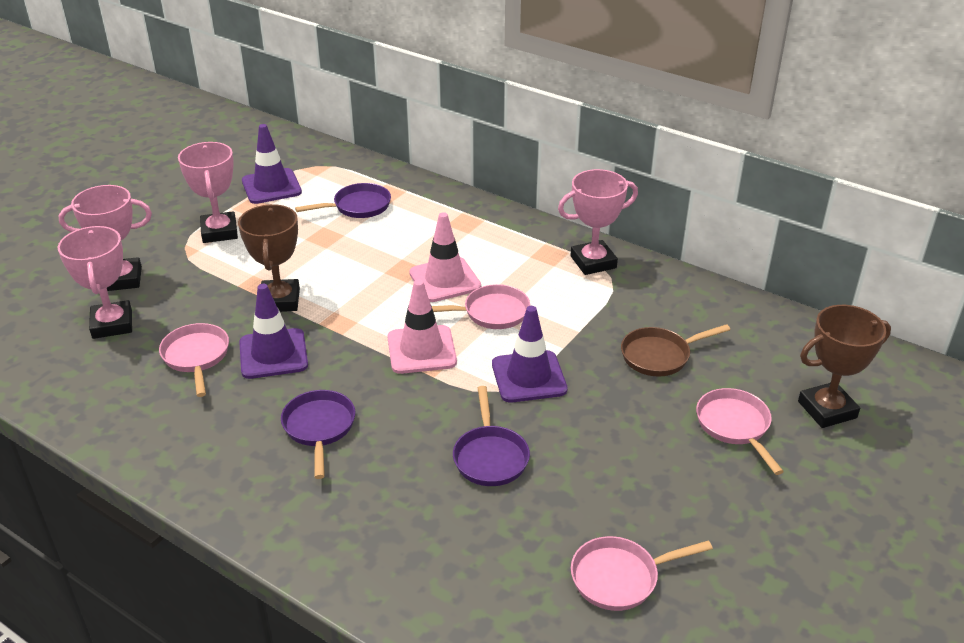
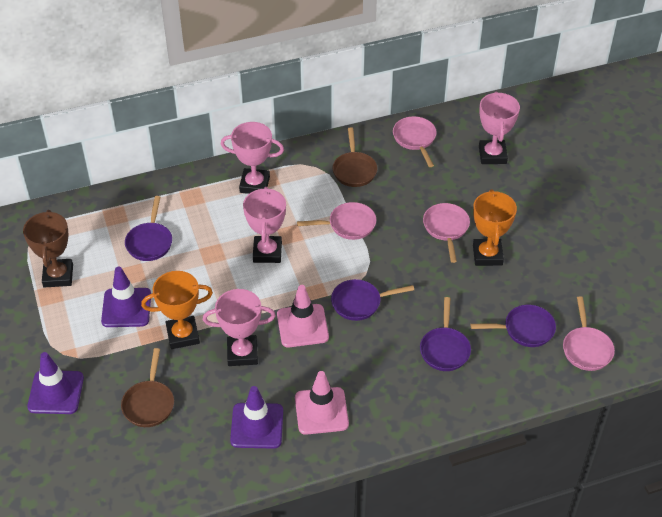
brown pan: [621,324,730,376] = 1 -> [121,348,174,427] [333,127,378,187] = 2
brown trophy: [238,204,300,312] [798,305,891,428] = 2 -> [23,210,73,288] = 1
orange trophy: none = 0 -> [141,271,213,349] [473,189,517,266] = 2
purple pan: [281,390,355,479] [295,183,391,218] [453,386,530,486] = 3 -> [125,196,172,261] [331,279,414,321] [420,297,471,371] [471,305,556,347] = 4

